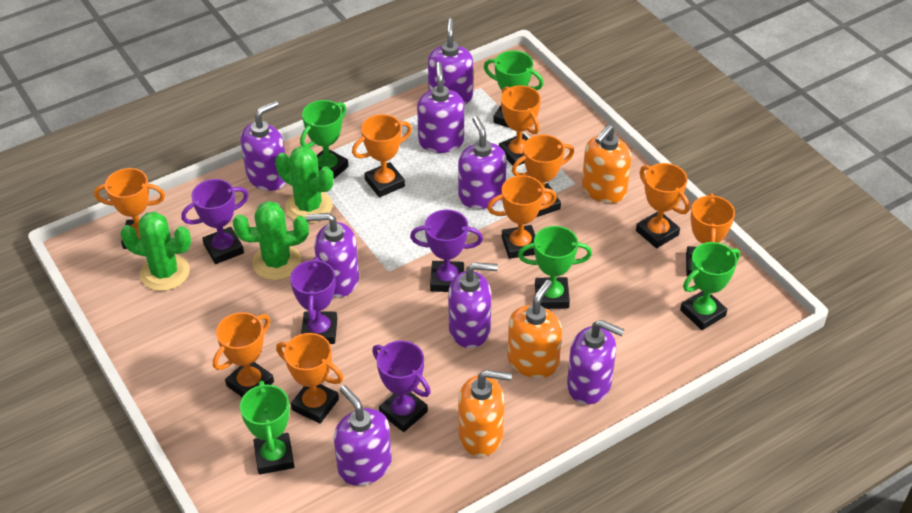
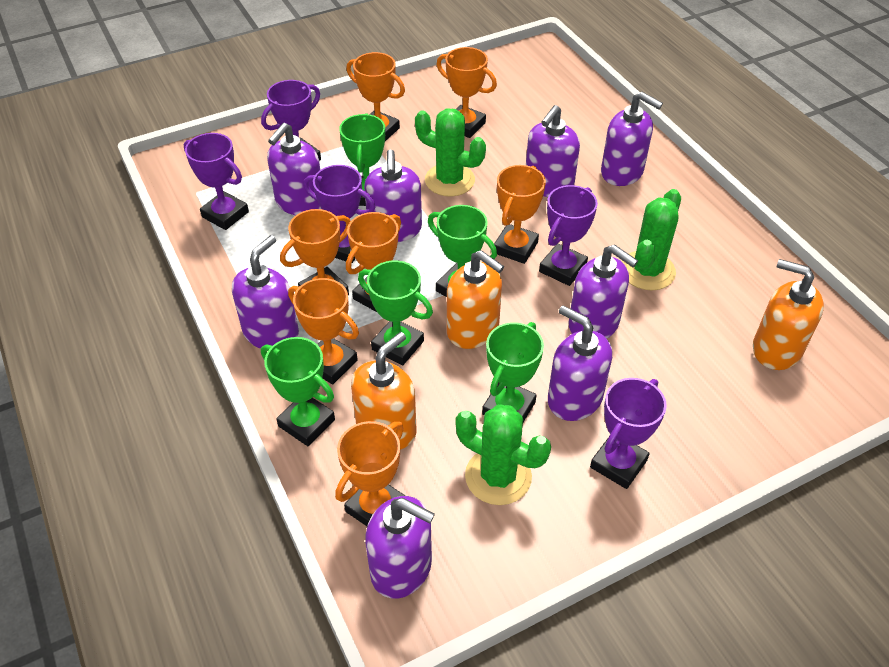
orange trophy: [94,168,165,249] [213,312,274,397] [276,333,343,424] [352,114,412,197] [487,175,557,259] [499,85,541,166] [512,135,574,218] [636,163,690,248] [686,193,735,276] = 9 -> [280,209,351,295] [288,278,359,384] [335,421,405,526] [346,52,405,141] [346,212,401,312] [437,47,497,138] [494,165,546,264] = 7
purple trophy: [181,179,249,264] [290,257,337,344] [372,340,431,432] [410,209,483,292] = 4 -> [184,133,249,230] [261,80,321,161] [303,165,375,263] [539,185,598,286] [590,378,667,489] = 5

